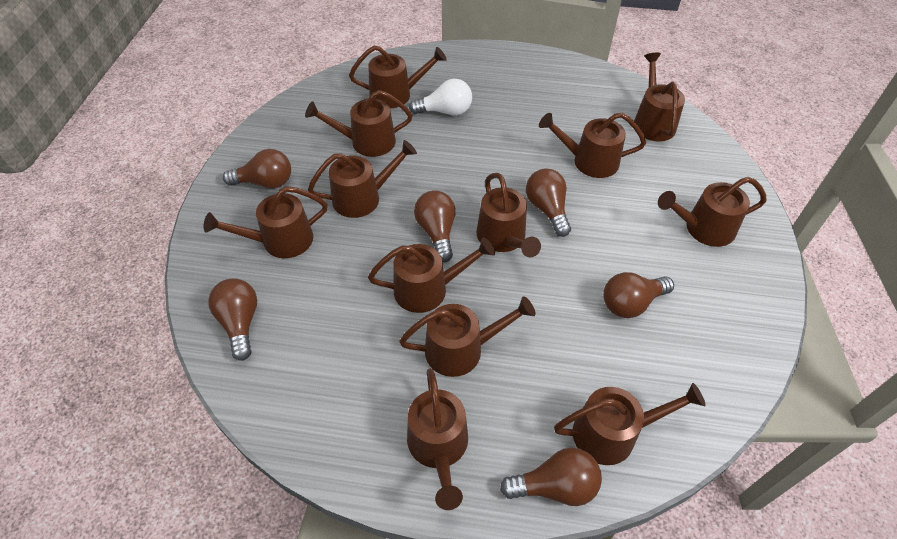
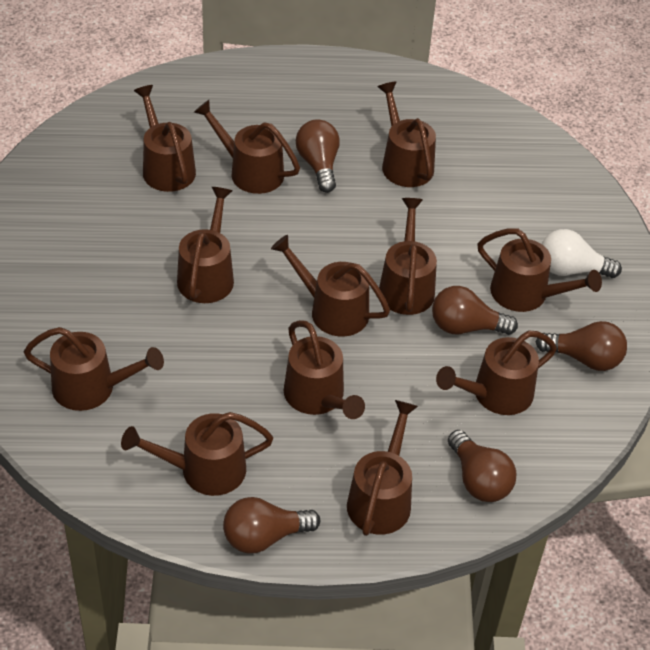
brown light bulb: [208,278,257,361] [223,149,291,189] [414,190,456,262] [500,448,602,506] [526,168,571,237] [603,272,674,318] = 6 -> [223,497,320,553] [296,119,340,193] [432,286,518,335] [448,430,516,502] [536,321,627,371] = 5

